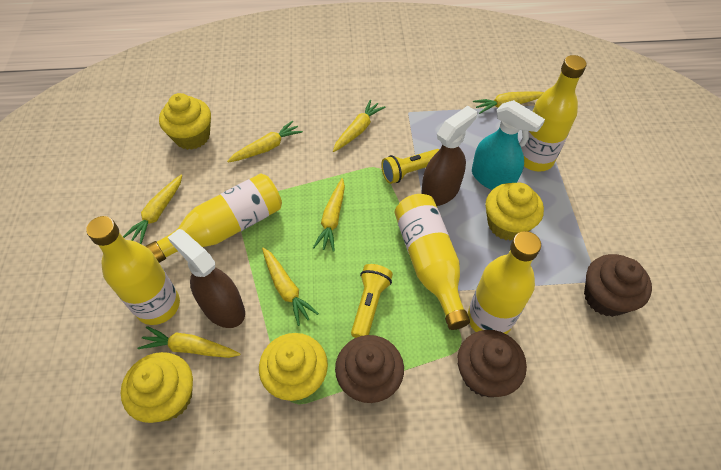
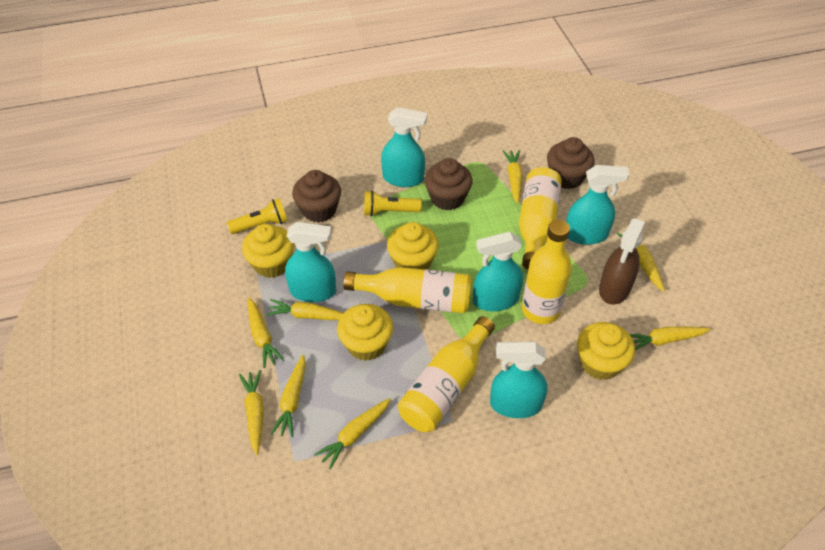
brown spray bottle: [168,229,245,328] [421,106,477,206] = 2 -> [599,218,646,304] = 1
turquoise spray bottle: [472,100,545,190] = 1 -> [285,222,336,302] [381,107,427,187] [473,232,523,311] [490,342,548,418] [566,165,630,245] = 5
yellow bottle: [86,216,180,325] [146,173,282,263] [395,194,470,330] [468,231,541,334] [521,55,587,172] = 5 -> [343,267,472,313] [398,316,495,432] [519,167,562,269] [522,220,572,324] = 4
yellow carrot: [123,175,182,244] [137,326,241,358] [227,121,303,163] [262,248,319,326] [313,178,345,252] [333,100,385,152] [473,91,544,114] = 7 -> [239,370,264,455] [248,297,284,368] [265,299,343,320] [271,355,306,437] [314,398,391,469] [503,150,523,204] [616,233,665,292] [629,327,710,350] = 8

